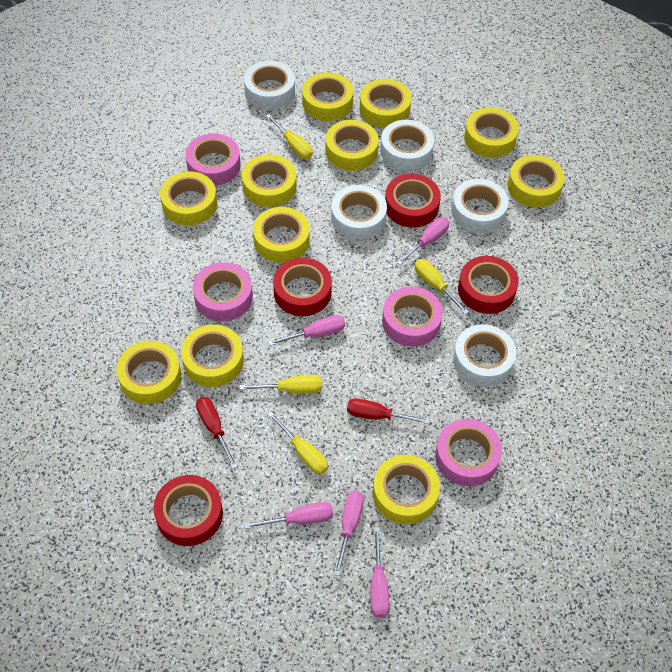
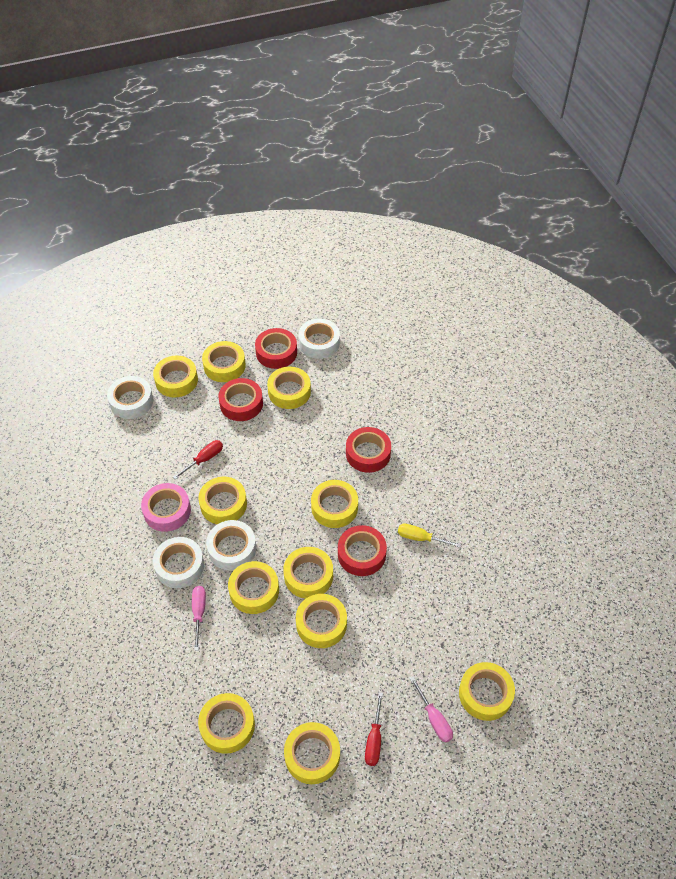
pink screwdriver: [244,502,333,529] [268,315,345,346] [334,491,364,576] [370,527,389,618] [396,217,449,265] = 5 -> [192,586,206,651] [410,676,453,743] = 2
pink tape: [186,133,241,185] [193,262,253,321] [382,286,443,347] [435,419,502,486] = 4 -> [141,483,191,532] = 1
white tape: [244,61,295,109] [331,185,387,240] [380,120,434,171] [451,179,509,233] [453,324,516,386] = 5 -> [107,376,153,419] [153,537,204,588] [206,520,256,571] [298,319,340,359] = 4
yellow screwdriver: [239,375,322,394] [266,114,313,159] [267,411,328,474] [415,259,469,314] = 4 -> [398,524,461,547] = 1

